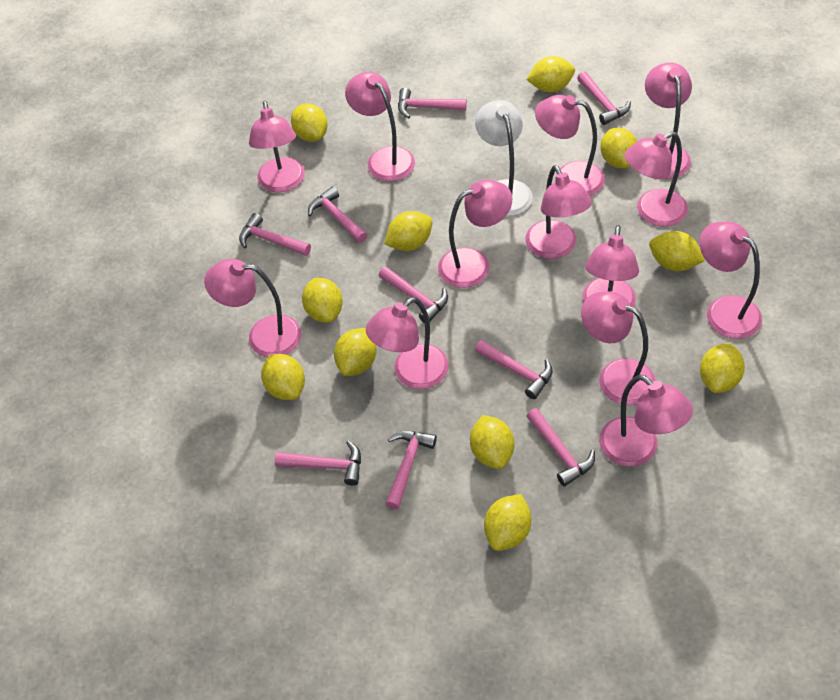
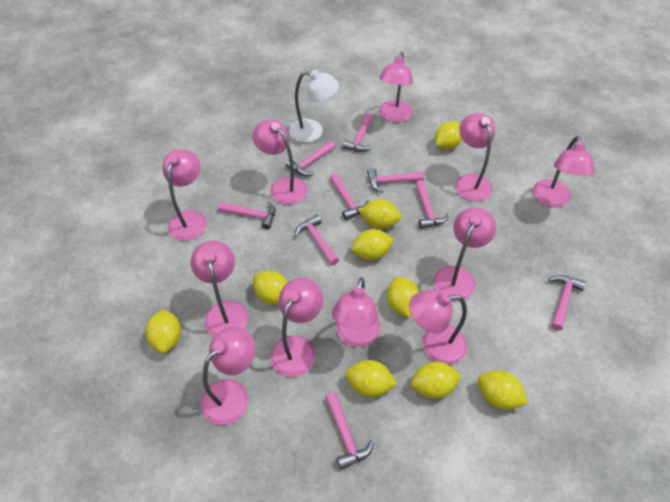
pink lamp: [204,259,301,357] [249,101,305,192] [345,72,415,181] [366,297,449,389] [438,180,512,288] [525,165,592,259] [535,95,605,196] [581,291,656,405] [583,225,639,307] [599,375,693,467] [625,131,688,227] [645,63,692,179] [700,222,762,339] = 13 -> [163,149,207,241] [191,240,248,336] [200,326,256,425] [252,119,308,205] [270,278,323,377] [332,277,380,347] [379,52,413,122] [409,290,467,365] [433,207,496,301] [455,113,495,201] [533,136,595,207] = 11
yellow lemon: [261,354,305,400] [291,103,328,142] [302,278,343,323] [334,328,377,376] [385,211,432,251] [470,415,514,469] [484,494,532,551] [527,56,575,92] [600,128,637,168] [649,231,705,271] [700,343,745,393] = 11 -> [145,309,181,353] [253,270,288,304] [345,360,397,397] [351,229,394,260] [359,199,401,229] [387,277,419,318] [411,362,462,399] [435,121,462,149] [478,370,528,410] = 9

